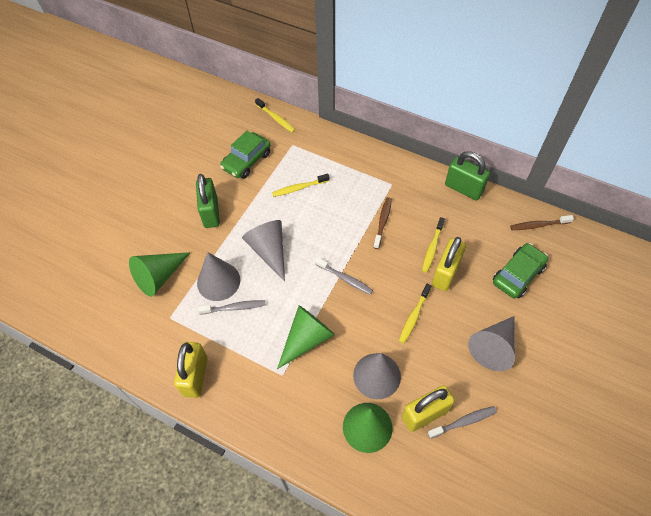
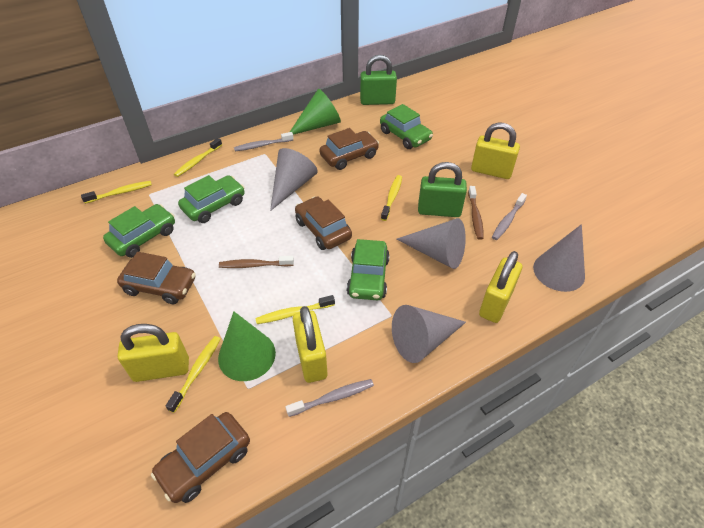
brown car: none = 0 -> [117,252,196,304] [151,412,250,503] [295,196,352,250] [319,128,379,170] = 4
green car: [220,130,271,179] [493,243,548,298] = 2 -> [103,204,175,258] [178,175,245,223] [347,239,390,300] [380,104,433,149] = 4
green cone: [129,252,191,297] [277,305,335,369] [343,403,392,453] = 3 -> [218,312,276,381] [290,89,341,135] = 2
yellow padlock: [174,342,208,398] [402,385,455,432] [432,237,466,291] = 3 -> [118,324,189,382] [293,306,327,383] [471,123,520,179] [479,251,522,323] = 4
yellow toothbrush: [255,98,295,133] [272,173,330,197] [399,284,431,343] [422,217,445,273] = 4 -> [81,181,152,204] [166,336,220,413] [174,138,222,177] [255,295,335,324] [381,175,402,221] = 5

